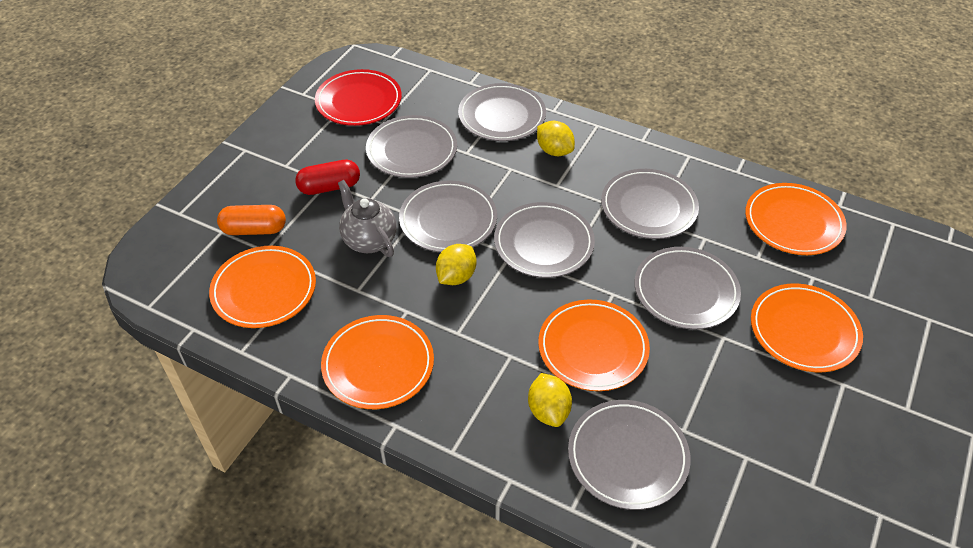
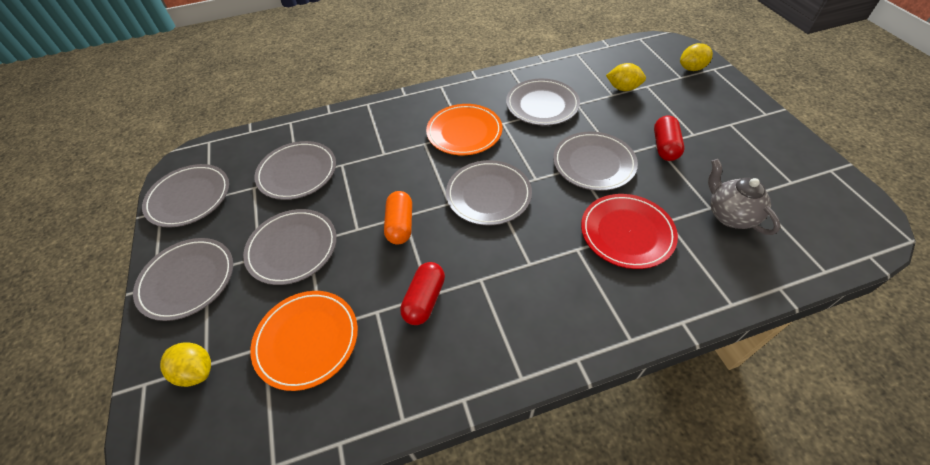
orange plate: [209,246,316,328] [321,315,434,409] [538,300,650,391] [745,183,847,255] [751,284,863,372] = 5 -> [251,291,358,391] [426,104,502,155] = 2
red capsule: [295,160,360,195] = 1 -> [400,262,445,325] [654,115,684,161] = 2

